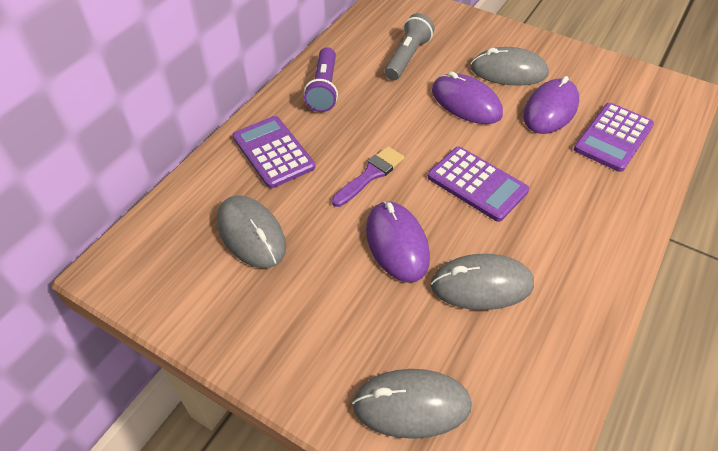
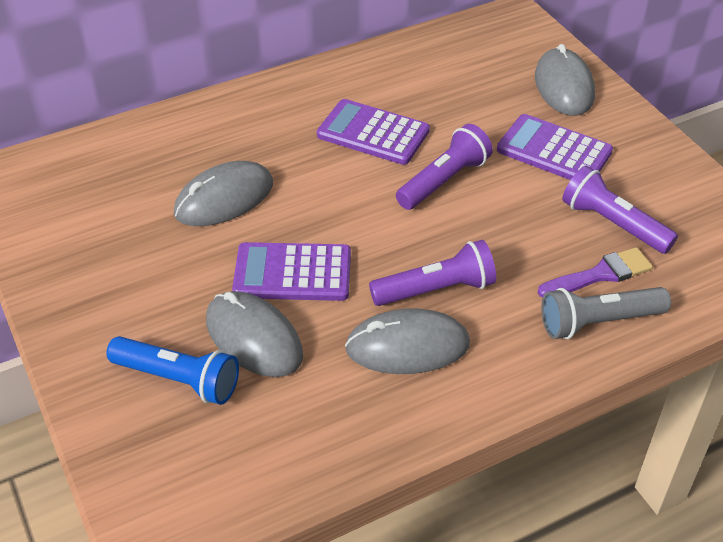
blue flashlight: none = 0 -> [106,336,239,405] = 1
purple flashlight: [304,47,338,112] = 1 -> [369,240,496,306] [396,124,493,210] [562,165,678,254] = 3
purple mouse: [366,201,430,283] [432,71,503,124] [523,76,579,134] = 3 -> none = 0

